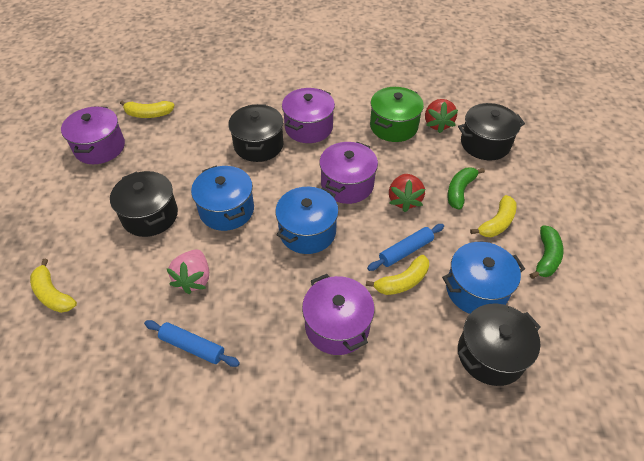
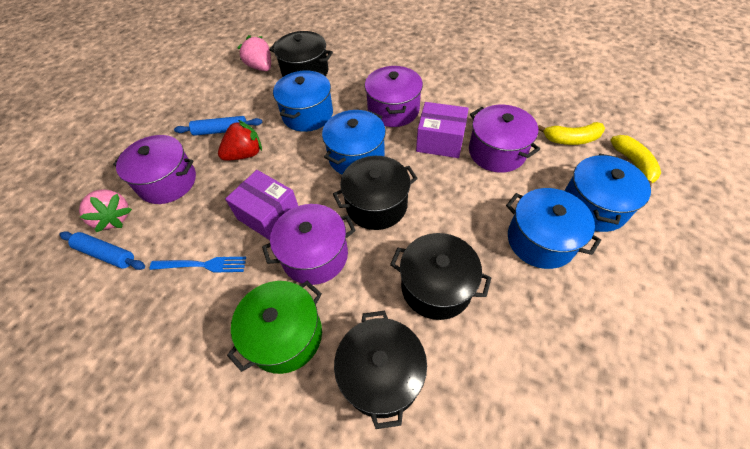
blue fork: none = 0 -> [149,257,246,273] = 1
blue pot: [191,166,254,231] [275,187,339,254] [442,242,525,314] = 3 -> [273,71,333,132] [322,110,386,175] [506,188,601,269] [564,154,651,232] = 4
green banana: [448,167,485,210] [530,225,563,279] = 2 -> none = 0
pink strawberry: [166,249,209,294] = 1 -> [79,189,132,232] [237,35,271,71] = 2
purple box: none = 0 -> [225,170,298,240] [416,102,469,158] = 2
red strawberry: [389,174,426,212] [425,99,458,133] = 2 -> [218,120,262,161] = 1
yellow banana: [30,259,77,313] [120,101,175,118] [366,255,429,295] [470,195,517,237] = 4 -> [538,122,605,145] [610,135,661,187] = 2

